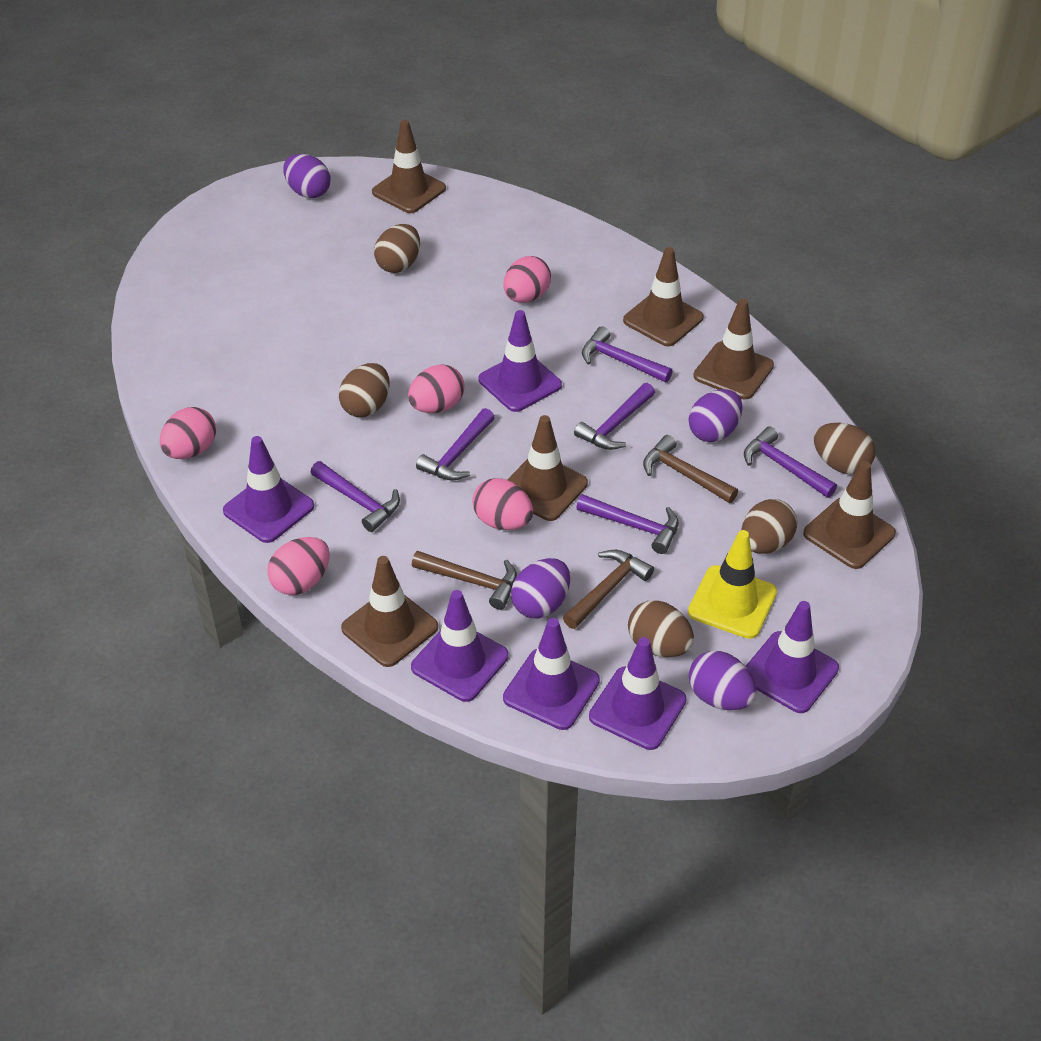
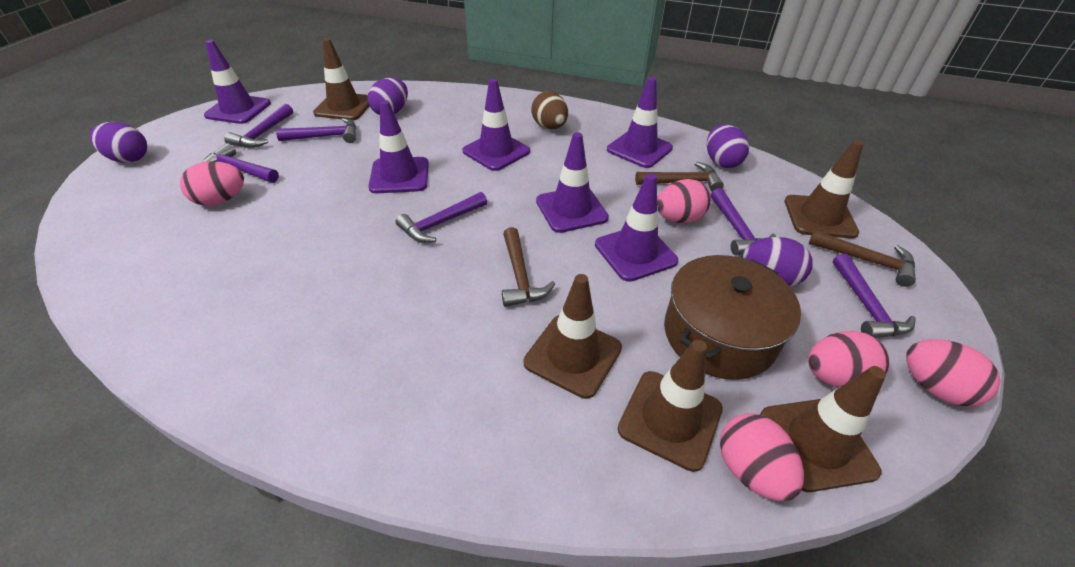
brown egg: [339,363,390,417] [374,224,420,273] [628,600,694,657] [741,499,797,554] [814,423,876,474] = 5 -> [531,91,568,129] = 1
brown pot: none = 0 -> [664,255,801,380] = 1
brown traffic cone: [341,556,438,667] [372,120,446,213] [507,415,588,521] [623,247,704,346] [693,299,774,399] [803,461,896,569] = 6 -> [313,38,369,120] [524,274,622,399] [618,340,723,472] [760,366,886,492] [785,140,863,238] = 5
yellow traffic cone: [688,530,777,639] = 1 -> none = 0

